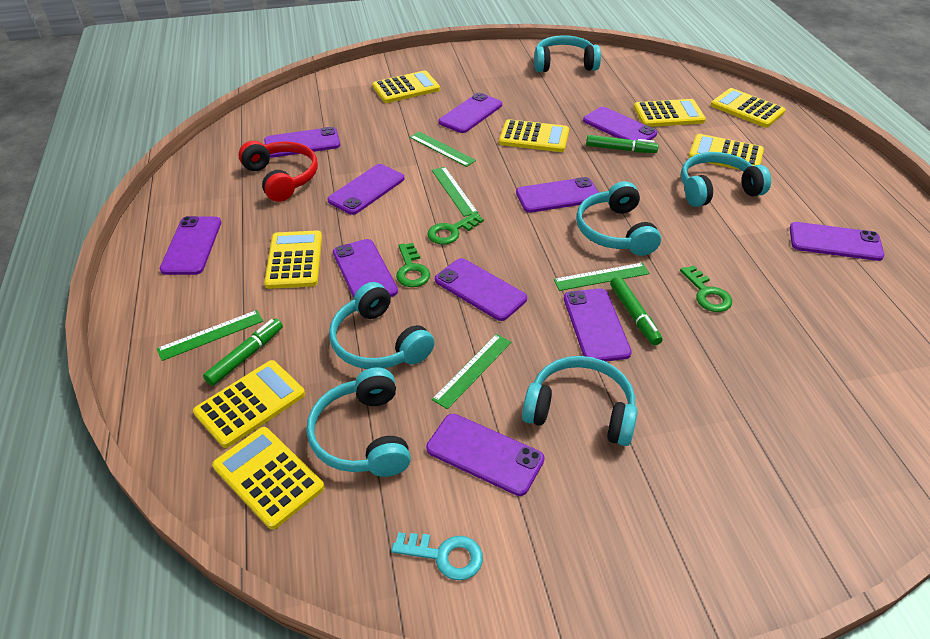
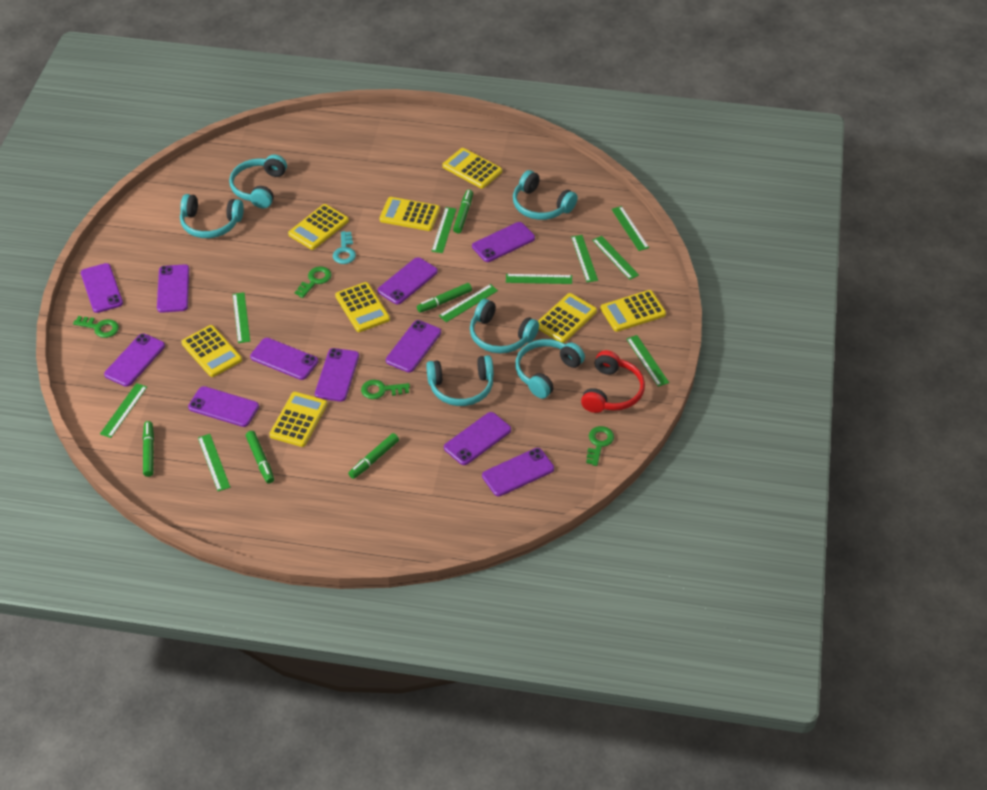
green key: [396,243,430,287] [428,212,484,245] [680,265,732,312] = 3 -> [73,316,119,338] [295,267,331,298] [361,380,410,399] [586,426,614,466] = 4
green marker: [203,318,283,386] [586,135,659,153] [610,276,663,346] = 3 -> [143,421,154,477] [246,431,274,483] [348,433,399,479] [417,283,472,313] [453,190,473,233] = 5
green ruler: [157,310,263,361] [410,132,476,167] [432,167,478,217] [432,334,511,409] [554,263,650,291] = 5 -> [100,383,147,438] [198,434,230,491] [233,292,250,343] [432,207,456,253] [439,284,498,322] [506,274,572,284] [571,235,598,282] [592,236,639,280] [611,206,649,251] [627,335,669,387] = 10

